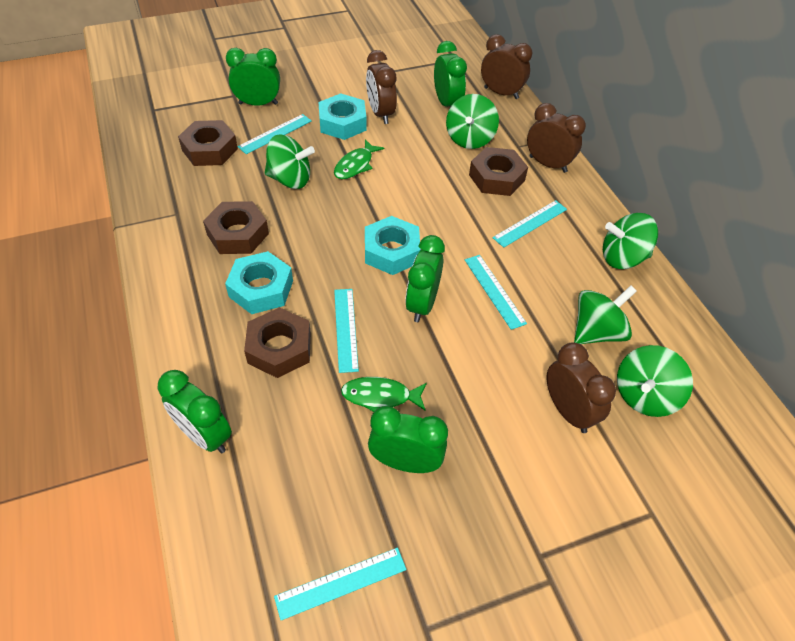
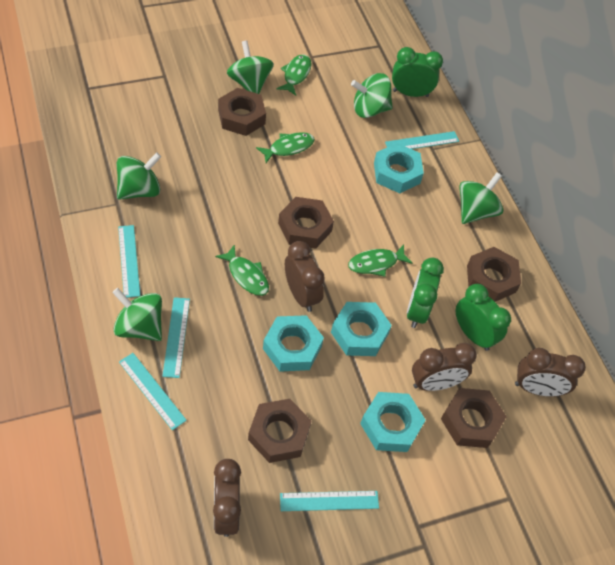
brown nut: [178,120,238,166] [203,201,269,254] [244,307,311,378] [469,147,528,196] = 4 -> [218,88,266,136] [248,399,311,463] [278,197,334,249] [441,388,507,448] [467,247,521,302] = 5
green clock: [158,370,232,453] [226,48,280,106] [368,406,448,473] [405,235,445,322] [434,41,467,107] = 5 -> [392,47,443,97] [407,258,444,328] [456,284,511,351] = 3
green fish: [334,139,384,179] [341,377,427,412] = 2 -> [215,244,269,296] [256,132,315,163] [277,54,311,95] [348,245,412,277] = 4
turquoise nut: [225,251,293,314] [318,93,367,140] [365,216,421,275] = 3 -> [263,315,324,372] [331,302,392,356] [360,392,426,452] [374,143,424,193] = 4

